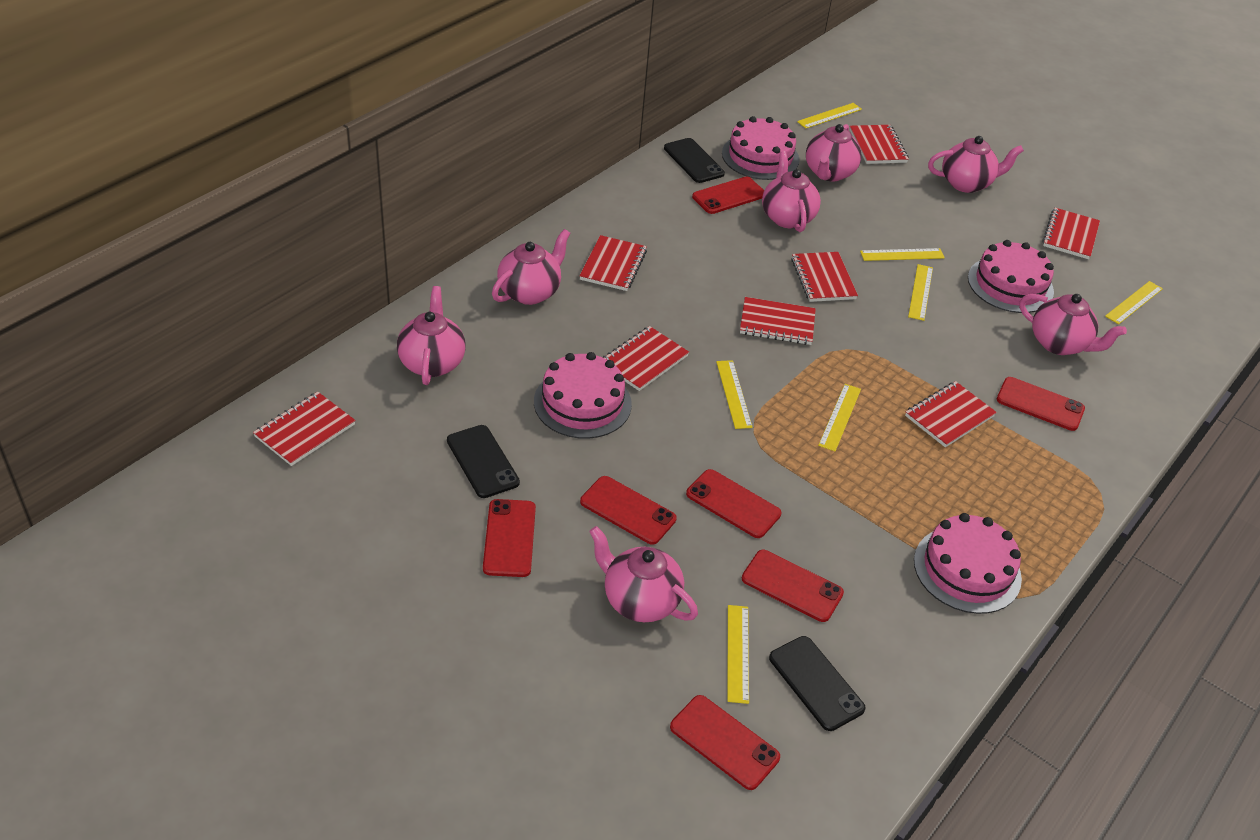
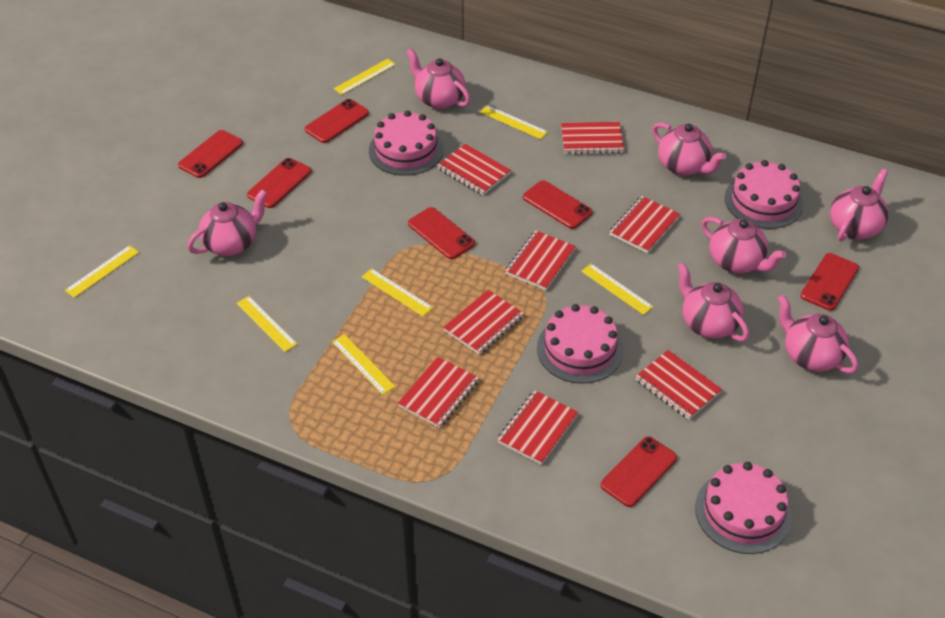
black phone: [447,425,520,498] [664,138,725,183] [769,636,866,731] = 3 -> none = 0

